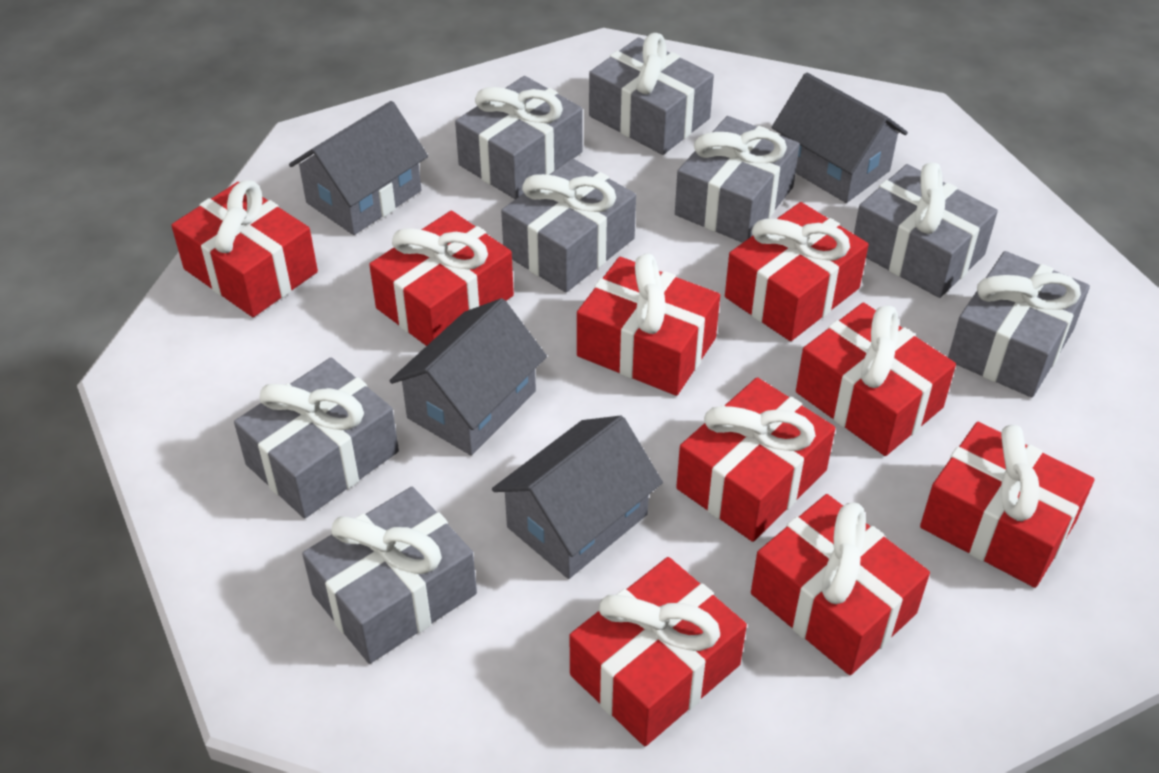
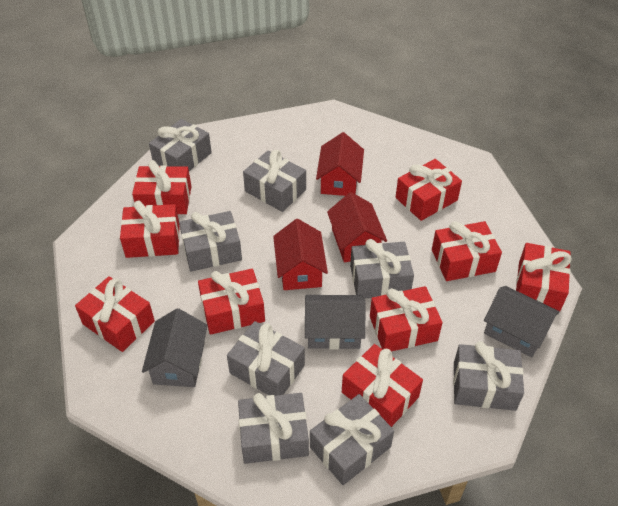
grey house: [289,101,428,235] [389,298,547,455] [492,416,663,579] [772,73,908,203] = 4 -> [142,308,208,387] [305,295,366,350] [484,286,559,357] = 3
red house: none = 0 -> [273,219,328,290] [316,132,364,196] [327,192,387,263] = 3

